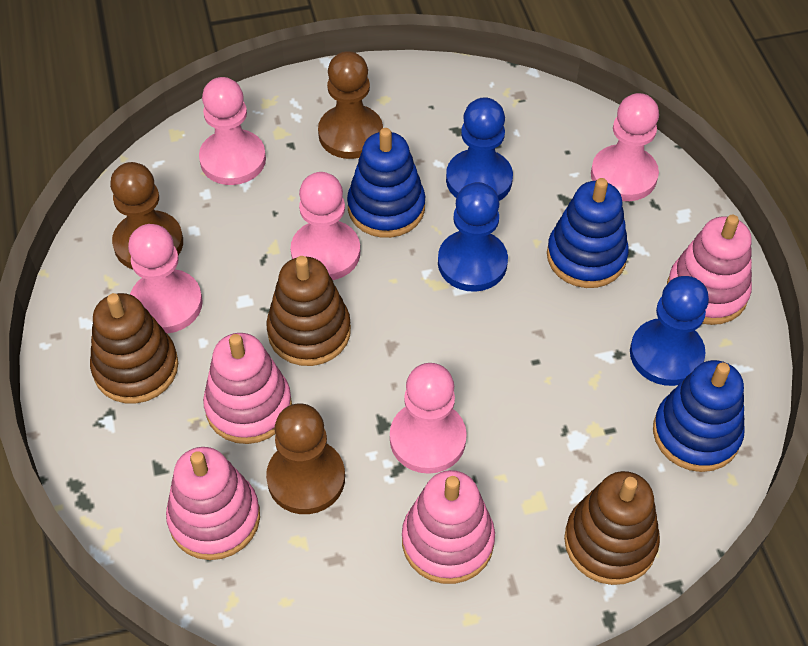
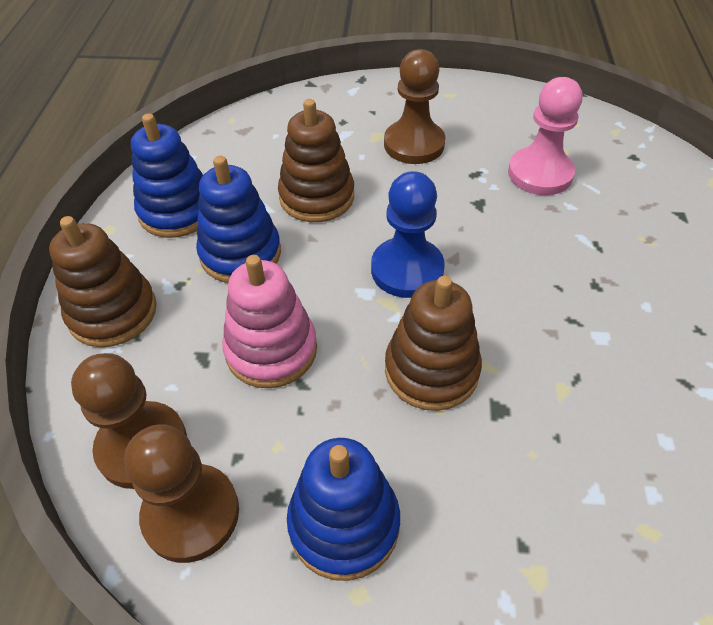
blue pawn: [438,182,508,292] [446,97,513,201] [630,276,709,386] = 3 -> [371,171,445,298] = 1
pink pawn: [128,224,203,333] [199,77,266,185] [290,172,360,280] [390,363,467,474] [591,93,659,201] = 5 -> [508,77,582,195] = 1
pink stacking toy: [166,447,260,560] [203,333,292,444] [402,470,495,584] [667,215,752,325] = 4 -> [222,255,317,388] = 1

